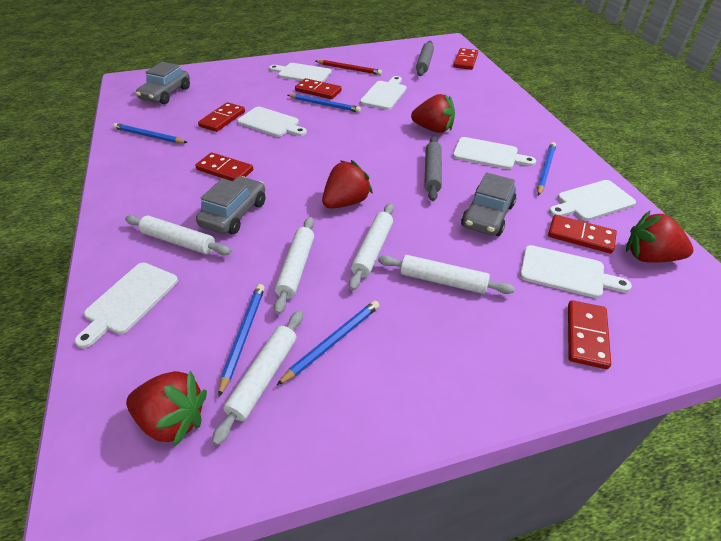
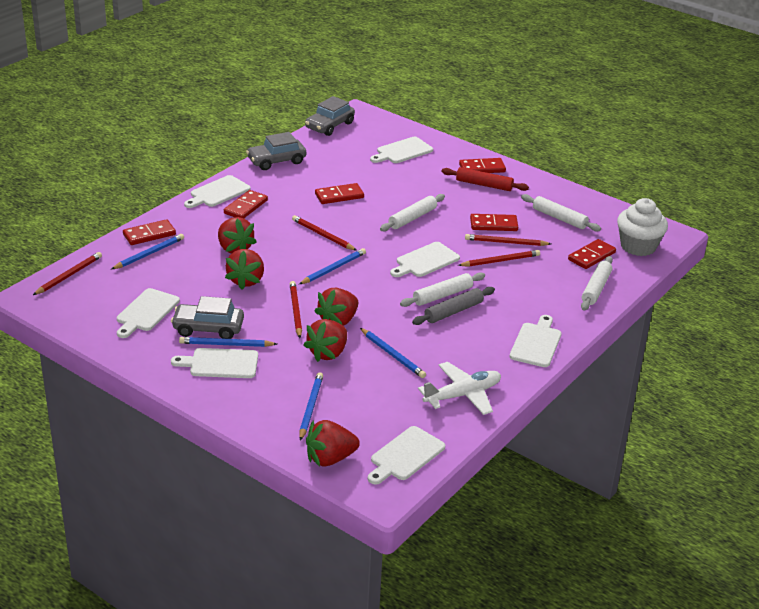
grey rolling pin: [416,41,434,76] [424,136,442,201] = 2 -> [412,287,495,325] = 1
red pencil: [316,60,382,75] = 1 -> [33,252,102,295] [290,281,302,338] [292,215,357,251] [458,250,540,267] [465,234,551,246] = 5
red rolling pin: none = 0 -> [441,167,529,191] = 1
red strawberry: [126,370,207,446] [322,160,373,208] [411,94,455,133] [626,211,693,263] = 4 -> [218,217,257,254] [225,249,264,290] [304,319,347,362] [306,420,360,466] [314,288,359,326] = 5
white cupcake: none = 0 -> [617,198,668,256] = 1
white plane: none = 0 -> [418,362,501,415] = 1
white rolling pin: [125,215,231,255] [212,310,303,445] [274,217,314,314] [349,203,394,290] [378,255,515,294] = 5 -> [380,194,445,232] [400,272,485,307] [521,194,601,232] [581,256,613,311] = 4

